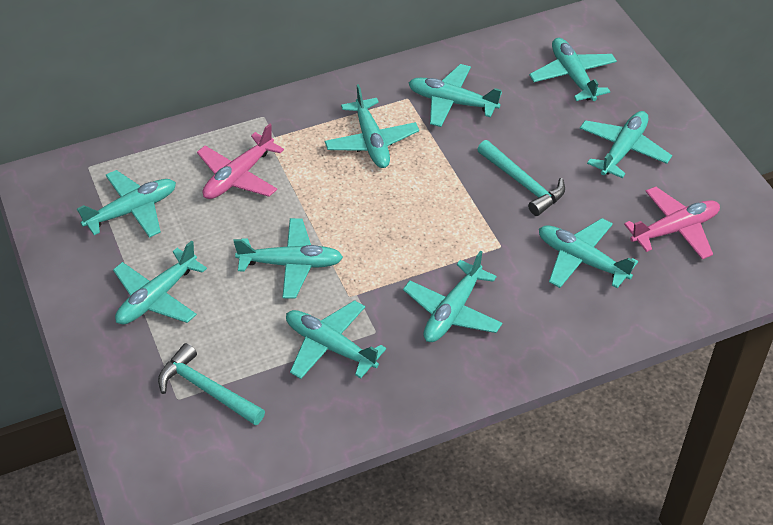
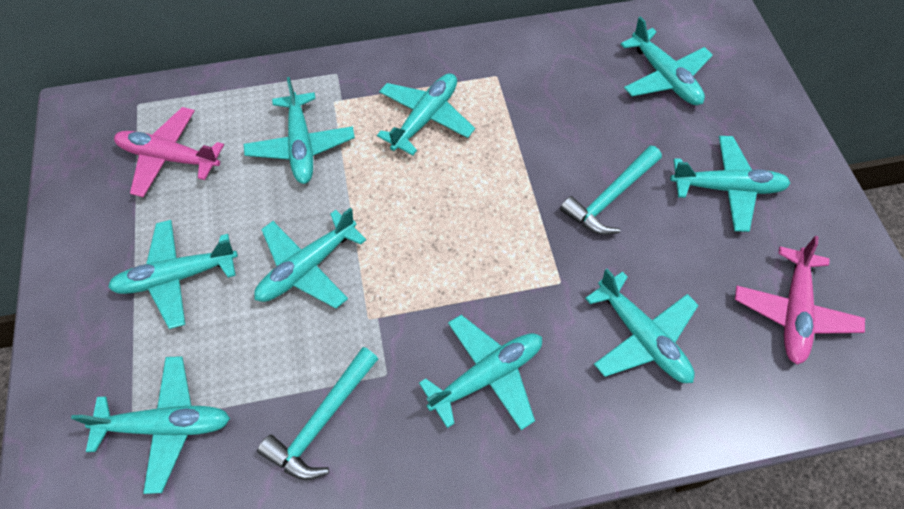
turquoise plane: [77,170,176,238] [113,240,207,325] [234,218,343,299] [286,300,386,379] [325,84,419,168] [403,251,503,342] [409,64,502,127] [529,38,617,101] [539,218,638,288] [580,111,672,178] = 10 -> [71,356,230,494] [108,220,238,329] [244,77,355,184] [254,208,366,309] [377,73,475,155] [419,315,542,430] [585,269,699,383] [621,16,713,105] [670,136,791,232] = 9

